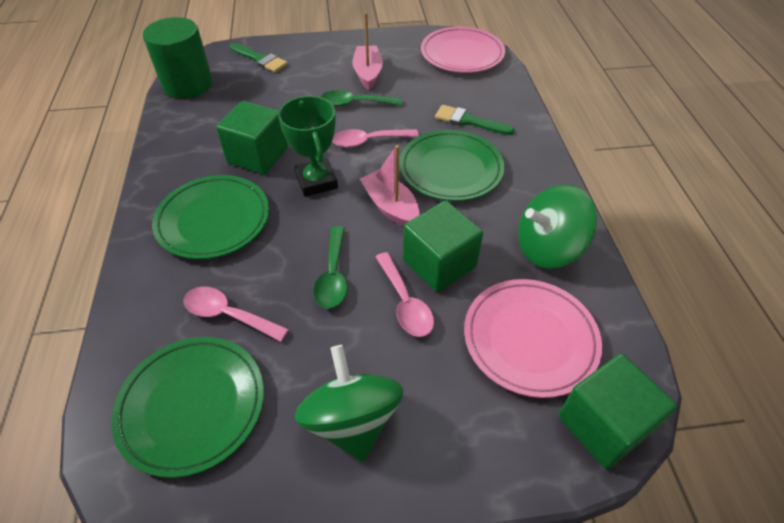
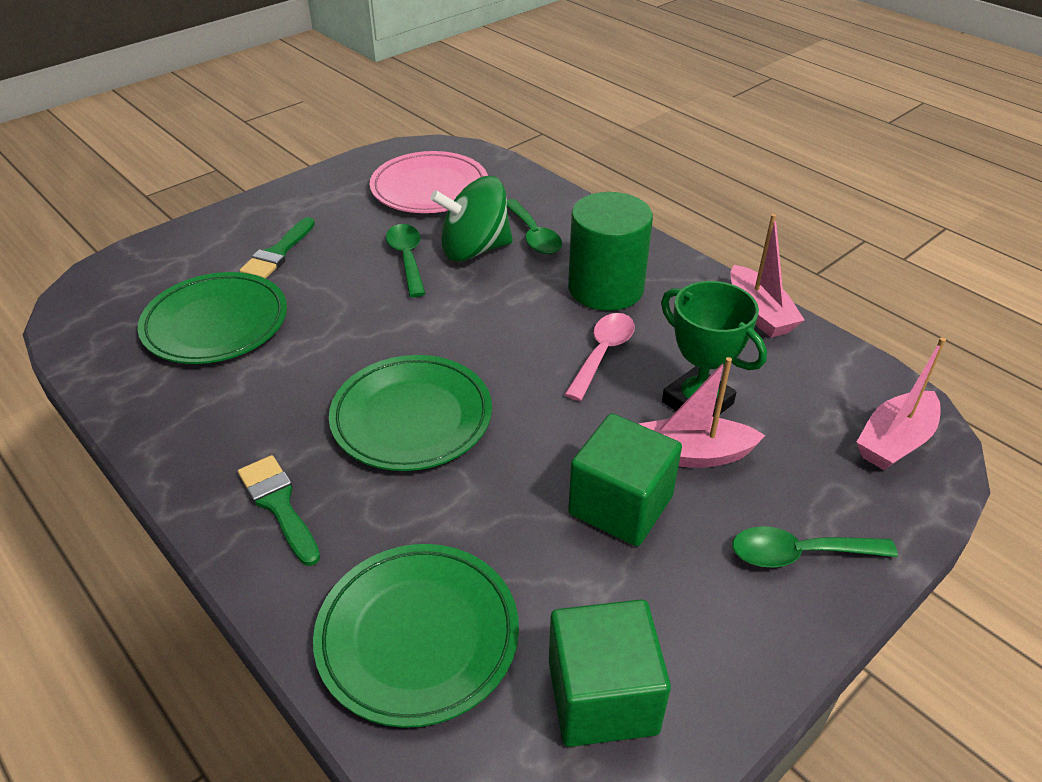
green cube: [216,101,288,174] [403,201,483,292] [558,354,677,469] = 3 -> [549,599,671,747] [568,413,682,546] = 2
green spinning top: [294,345,404,462] [518,185,597,269] = 2 -> [430,176,513,261] = 1
green spoon: [313,226,347,309] [321,90,402,106] = 2 -> [386,224,426,297] [507,199,562,254] [733,526,898,568] = 3
pink boat: [352,12,383,90] [360,145,420,227] = 2 -> [638,357,766,468] [730,214,805,338] [856,337,946,470] = 3
pink plate: [421,27,505,73] [464,279,602,398] = 2 -> [370,151,488,213] = 1
pink spoon: [184,287,289,342] [332,129,419,148] [376,252,434,337] = 3 -> [564,313,635,401] = 1

